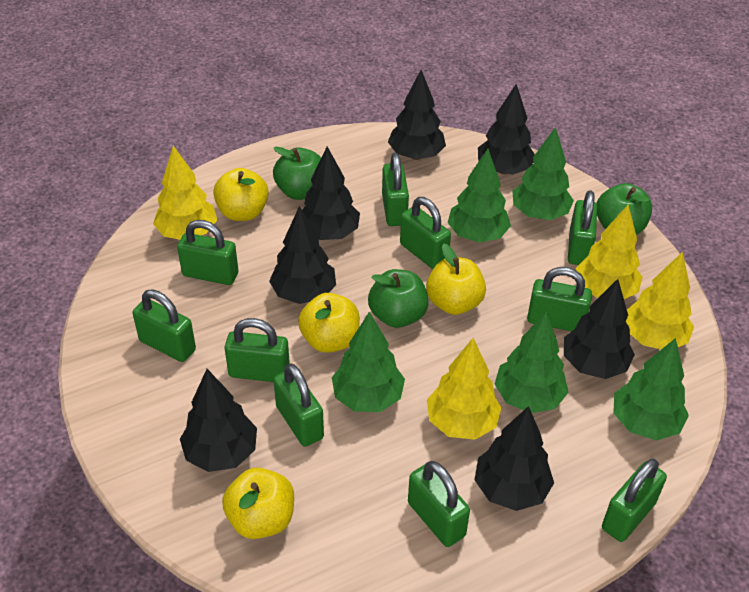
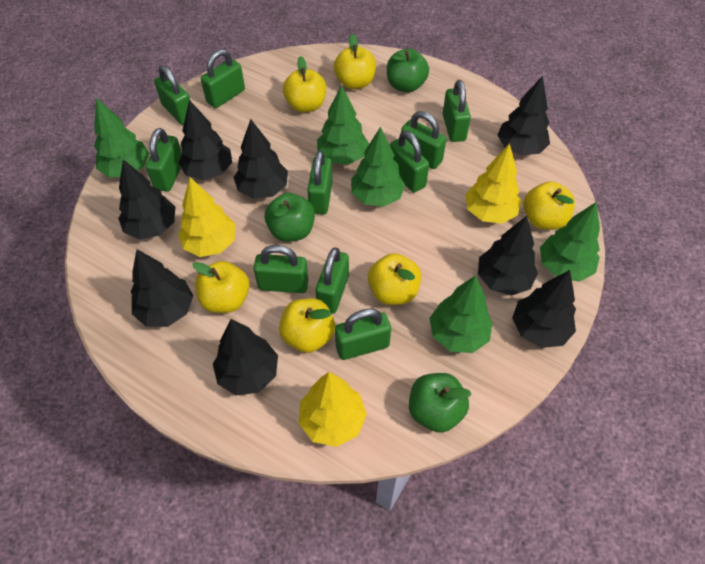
black tree: [180,369,257,472] [269,206,336,304] [302,147,360,240] [388,70,446,160] [475,406,554,511] [478,84,535,175] [564,279,635,379] = 7 -> [118,159,175,239] [131,249,193,327] [178,100,232,180] [213,319,278,396] [233,119,288,199] [478,216,538,296] [497,76,550,155] [512,270,576,348] = 8
yellow apple: [213,168,269,221] [222,467,294,539] [298,293,360,353] [426,244,486,315] = 4 -> [192,261,250,313] [279,298,335,353] [283,56,326,112] [334,34,376,89] [368,253,421,305] [523,181,575,230] = 6
yellow tree: [153,146,217,240] [427,338,502,440] [576,205,643,299] [626,252,694,349] = 4 -> [178,177,236,257] [299,372,367,447] [465,144,521,224] = 3

